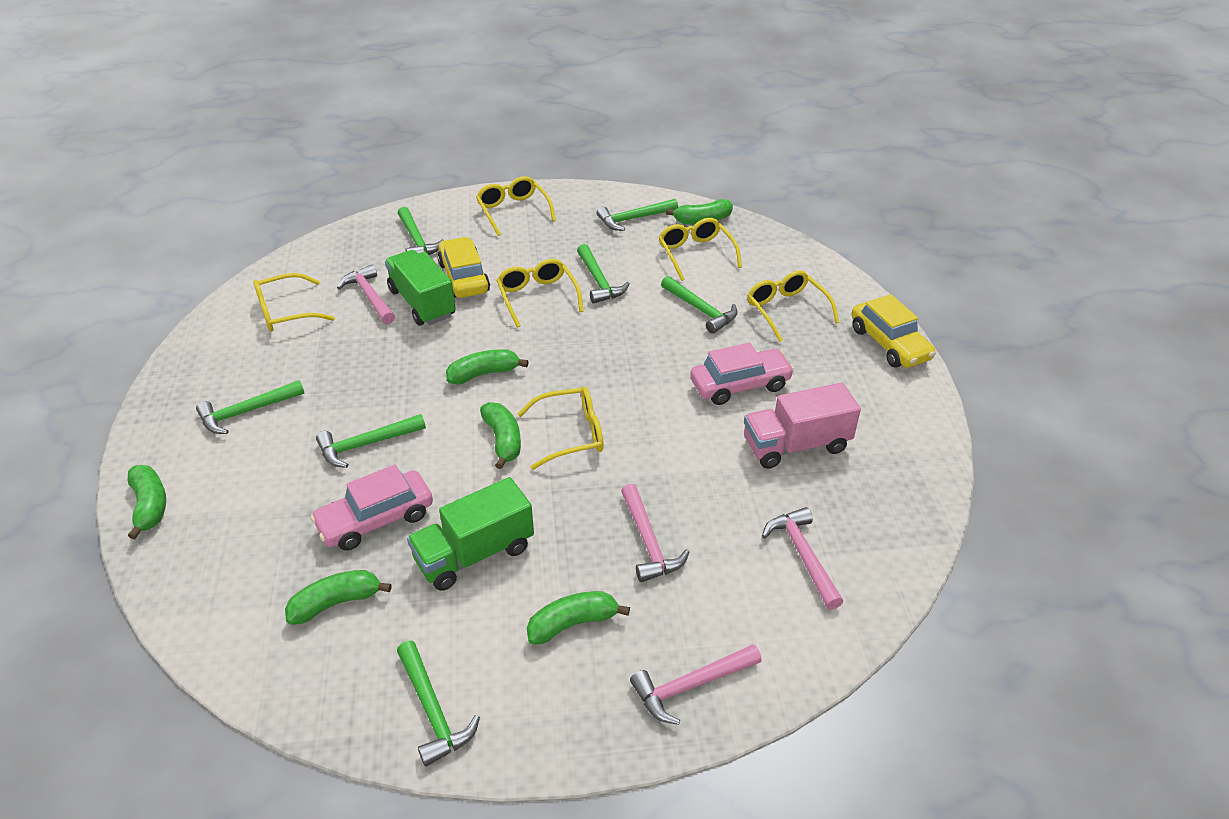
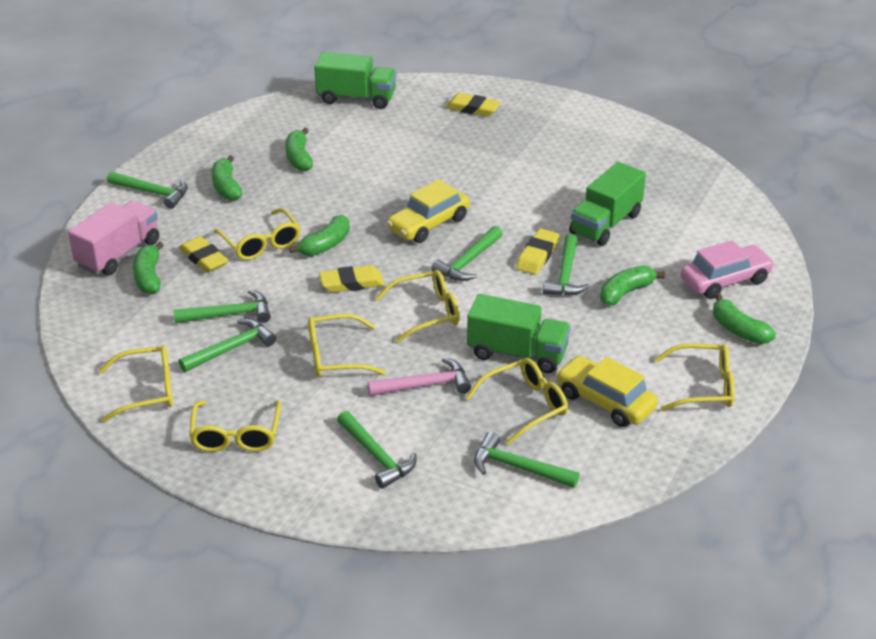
green truck: [385,250,456,326] [407,477,534,591] = 2 -> [314,52,397,109] [467,294,571,373] [569,162,646,246] = 3
pink car: [310,465,433,550] [690,343,794,405] = 2 -> [680,240,775,299] = 1
pink hammer: [337,265,395,324] [621,484,689,582] [630,644,762,725] [762,507,843,610] = 4 -> [368,358,471,396] = 1
yellow eraser: none = 0 -> [179,236,229,273] [319,265,384,292] [445,93,501,117] [516,229,560,275] = 4
yellow glasses: [253,273,335,332] [476,176,556,236] [496,259,584,328] [517,387,604,470] [658,218,742,281] [747,270,839,342] = 6 -> [99,345,173,422] [189,400,281,452] [213,208,301,260] [308,314,386,377] [376,270,460,343] [466,358,568,445] [655,343,735,411] = 7

